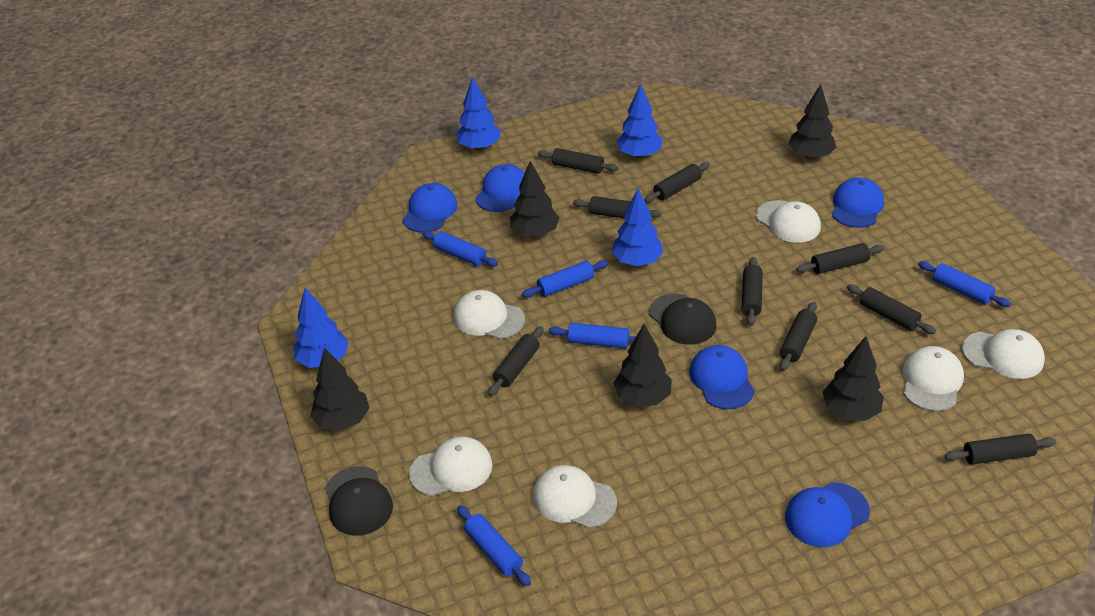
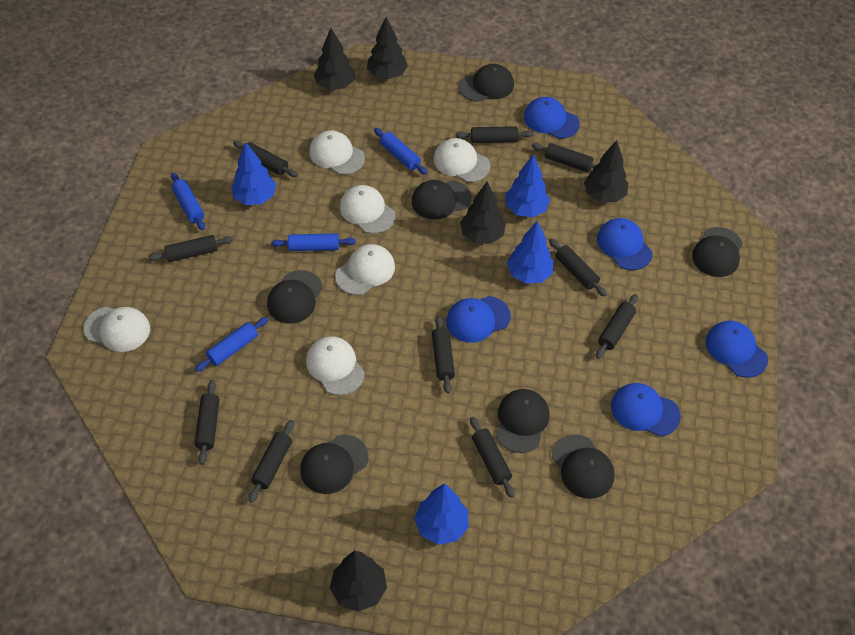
black cap: [326,466,393,536] [649,294,717,345] = 2 -> [267,270,323,324] [300,434,368,494] [412,180,472,220] [459,64,514,102] [496,389,550,453] [552,434,615,499] [692,227,743,277] = 7
black rolling pin: [488,326,543,396] [538,148,619,174] [573,196,661,218] [645,162,710,202] [742,257,763,326] [780,302,817,371] [796,243,884,274] [847,284,936,334] [945,434,1056,465] = 9 -> [149,235,233,262] [195,380,219,465] [233,141,298,177] [249,420,294,503] [432,316,455,394] [455,126,533,143] [470,417,514,498] [532,143,596,172] [549,239,607,297] [596,294,638,359] = 10
blue rolling pin: [422,231,498,266] [457,505,531,586] [522,260,608,297] [549,323,636,349] [918,261,1011,307] = 5 -> [171,173,205,231] [195,317,268,372] [271,233,356,251] [374,128,427,175] = 4

